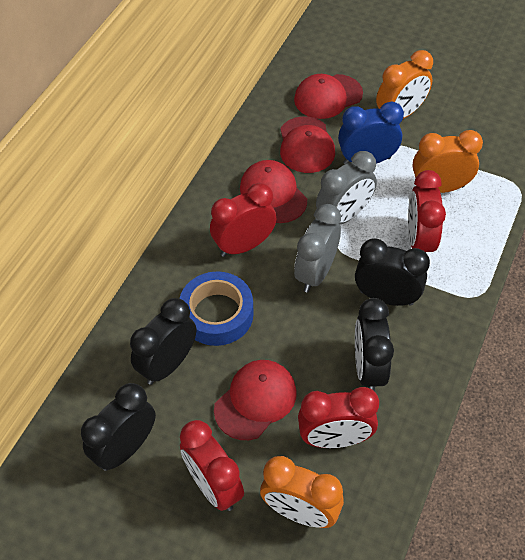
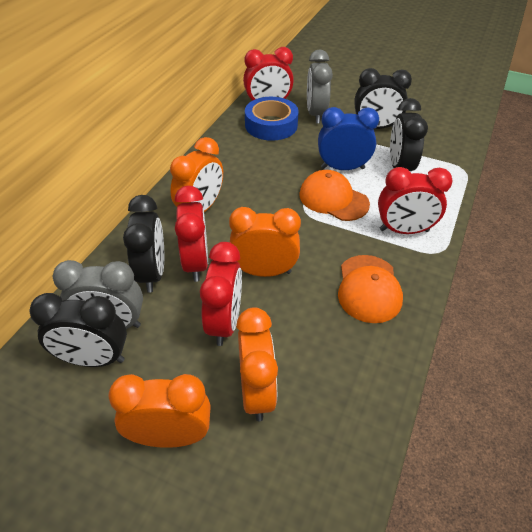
orange cap: none = 0 -> [299,170,370,221] [338,255,403,323] = 2
orange clock: [260,456,344,528] [376,50,433,119] [412,130,483,193] = 3 -> [108,374,211,448] [170,137,223,212] [229,207,301,277] [236,308,278,421] = 4
red cap: [214,360,297,440] [240,160,307,223] [280,116,335,173] [294,74,363,119] = 4 -> none = 0

